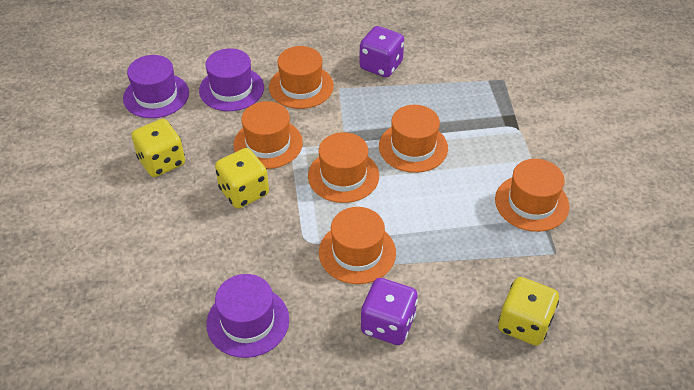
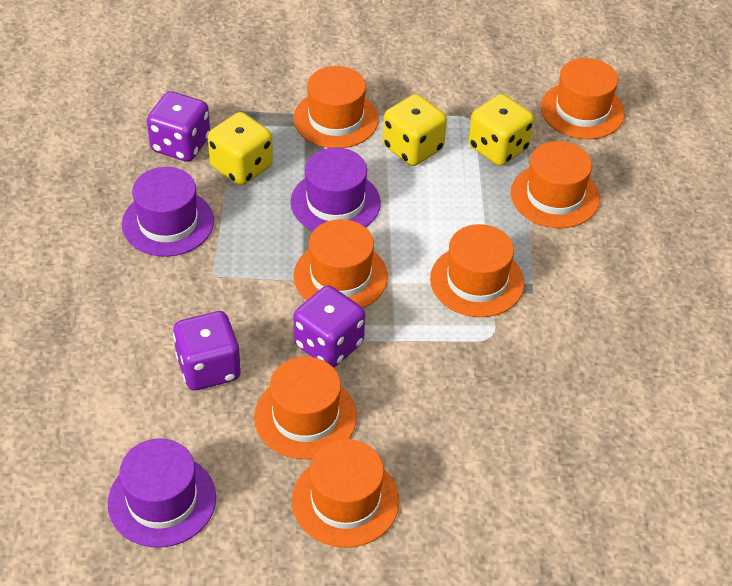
orange hat: [234,101,303,169] [269,46,334,109] [308,132,379,203] [319,207,396,284] [379,105,448,173] [495,159,569,232] = 6 -> [254,357,357,459] [292,439,399,548] [293,66,379,148] [293,219,388,308] [430,224,524,317] [511,141,600,228] [541,58,625,139] = 7
purple dice: [359,26,404,78] [361,278,418,345] = 2 -> [147,91,210,162] [173,311,241,390] [293,286,365,368] = 3

